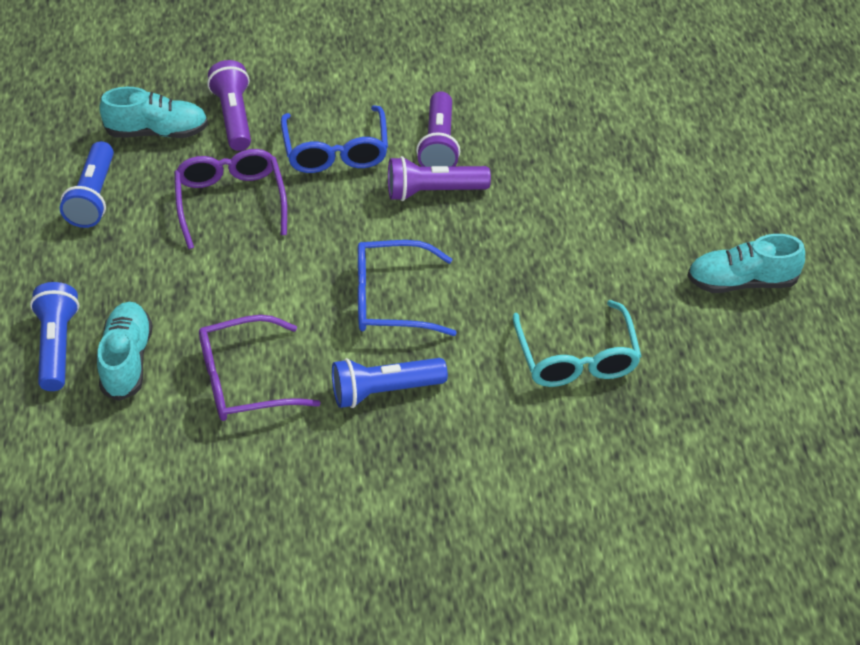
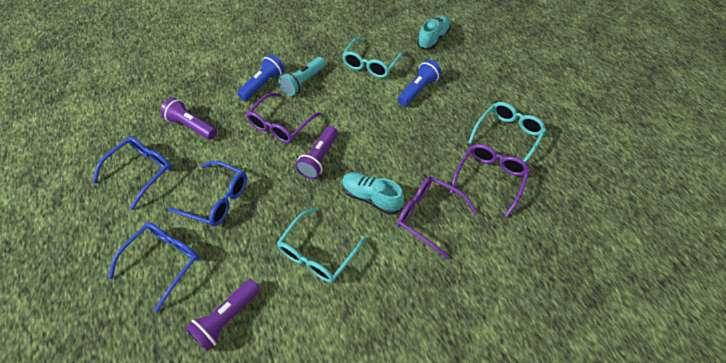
blue flashlight: [30,282,80,391] [60,141,114,228] [332,358,448,408] = 3 -> [237,54,285,101] [398,60,442,106] = 2
blue glasses: [281,105,388,173] [358,240,457,336] = 2 -> [93,136,172,210] [108,222,199,312] [168,161,247,226] = 3
purple glasses: [174,149,287,249] [199,315,320,421] = 2 -> [246,93,321,143] [397,176,477,259] [450,144,530,218] = 3
turquoise flashlight: none = 0 -> [279,57,326,96] = 1
turquoise glasses: [513,300,641,387] = 1 -> [277,208,367,283] [342,37,405,78] [468,102,546,163] = 3
turquoise shoe: [97,302,153,401] [99,87,208,138] [688,234,805,293] = 3 -> [342,172,404,214] [417,15,450,50] = 2

